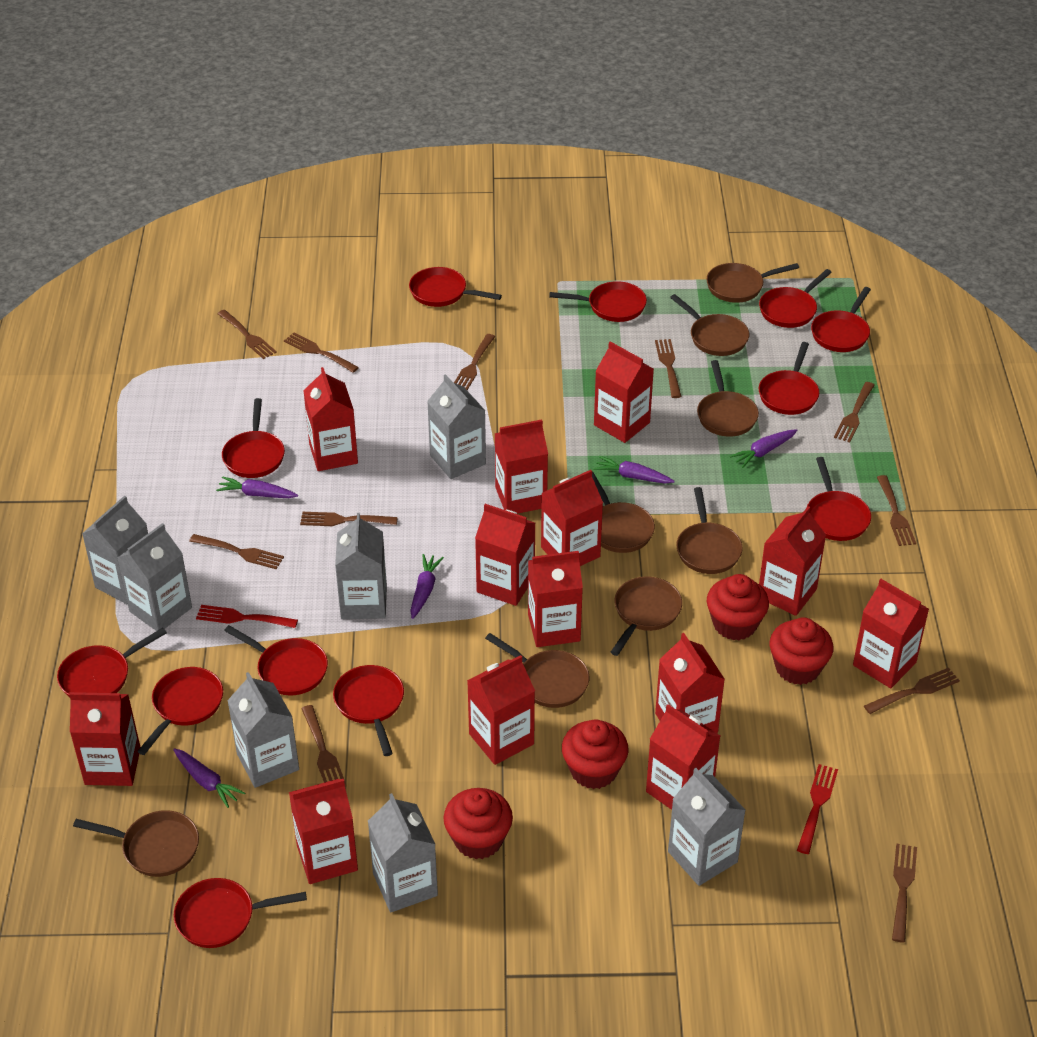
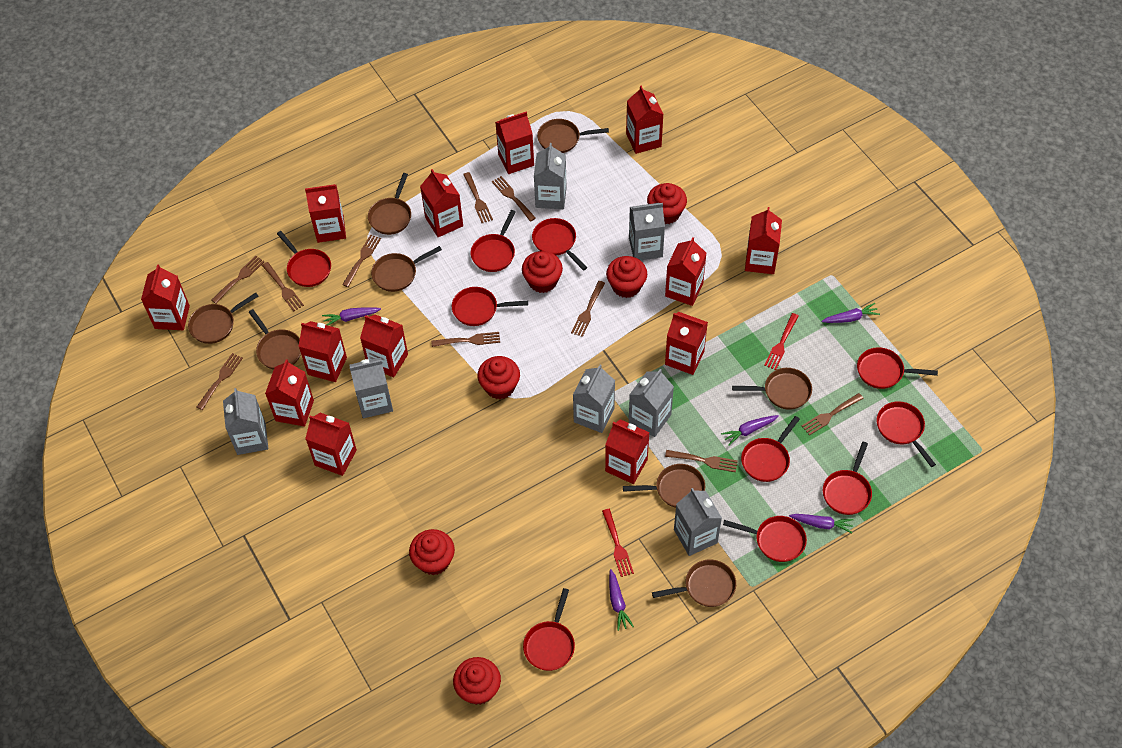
brown fork: [189,534,284,569] [217,310,277,359] [284,332,359,373] [300,512,398,526] [301,705,347,786] [454,334,495,390] [655,339,682,398] [834,382,874,442] [864,668,960,714] [877,475,916,546] [892,844,917,943] = 11 -> [197,353,243,410] [211,256,264,304] [262,262,304,312] [342,234,381,287] [431,332,500,347] [463,172,493,223] [492,176,536,222] [571,281,605,337] [665,450,738,472] [802,393,864,435] = 10
red cupcake: [443,788,513,859] [562,720,629,789] [707,574,769,640] [770,617,833,685] = 4 -> [409,529,455,575] [453,657,501,705] [477,356,520,399] [522,251,563,293] [606,256,647,298] [647,183,687,224] = 6
red pan: [57,627,167,697] [137,667,223,755] [173,878,307,948] [222,398,285,478] [224,625,328,695] [333,665,404,756] [409,267,502,307] [549,281,647,322] [759,269,832,328] [759,342,819,415] [807,457,871,541] [811,287,871,352] = 12 -> [277,231,331,287] [452,287,528,326] [471,210,516,272] [523,588,575,671] [532,218,587,271] [723,516,807,562] [741,416,800,482] [823,442,872,515] [857,347,938,389] [877,401,936,467] = 10

